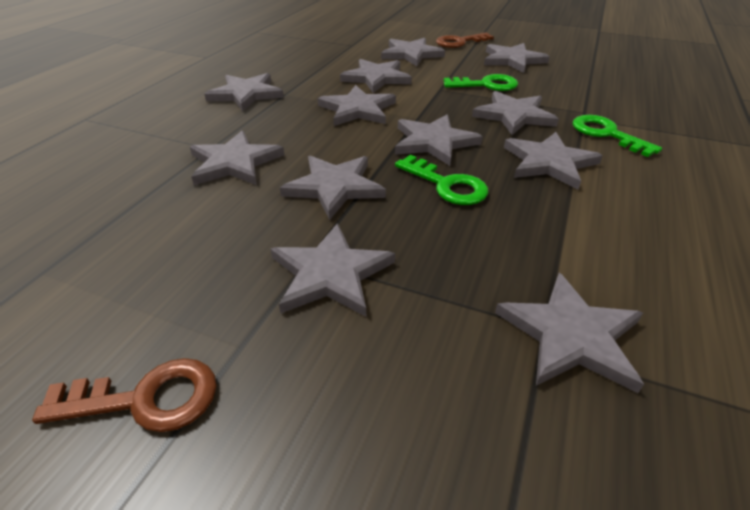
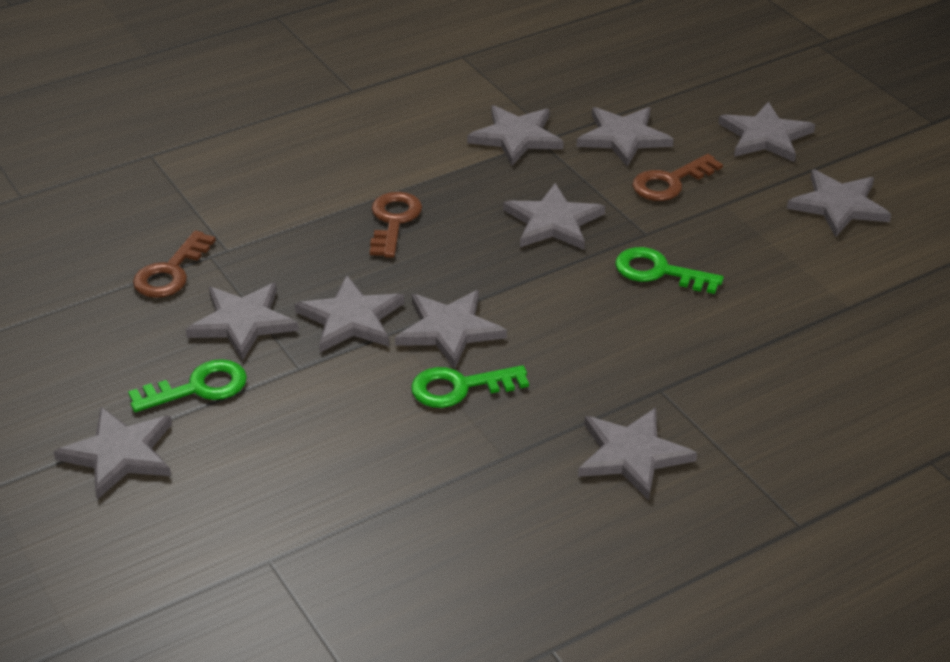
brown key: [32,358,217,432] [436,33,494,48] = 2 -> [133,230,216,298] [370,192,422,258] [632,154,723,201] = 3
grey star: [190,131,285,185] [204,73,284,111] [271,223,395,317] [280,156,386,220] [317,85,396,126] [340,59,412,93] [381,38,445,66] [395,115,483,166] [472,91,559,135] [484,43,550,73] [495,273,644,393] [504,132,603,189] = 12 -> [54,407,172,500] [186,283,299,361] [295,275,404,352] [395,290,507,369] [467,105,564,166] [503,183,605,250] [577,107,674,166] [578,408,697,500] [718,102,815,162] [787,170,891,237] = 10

